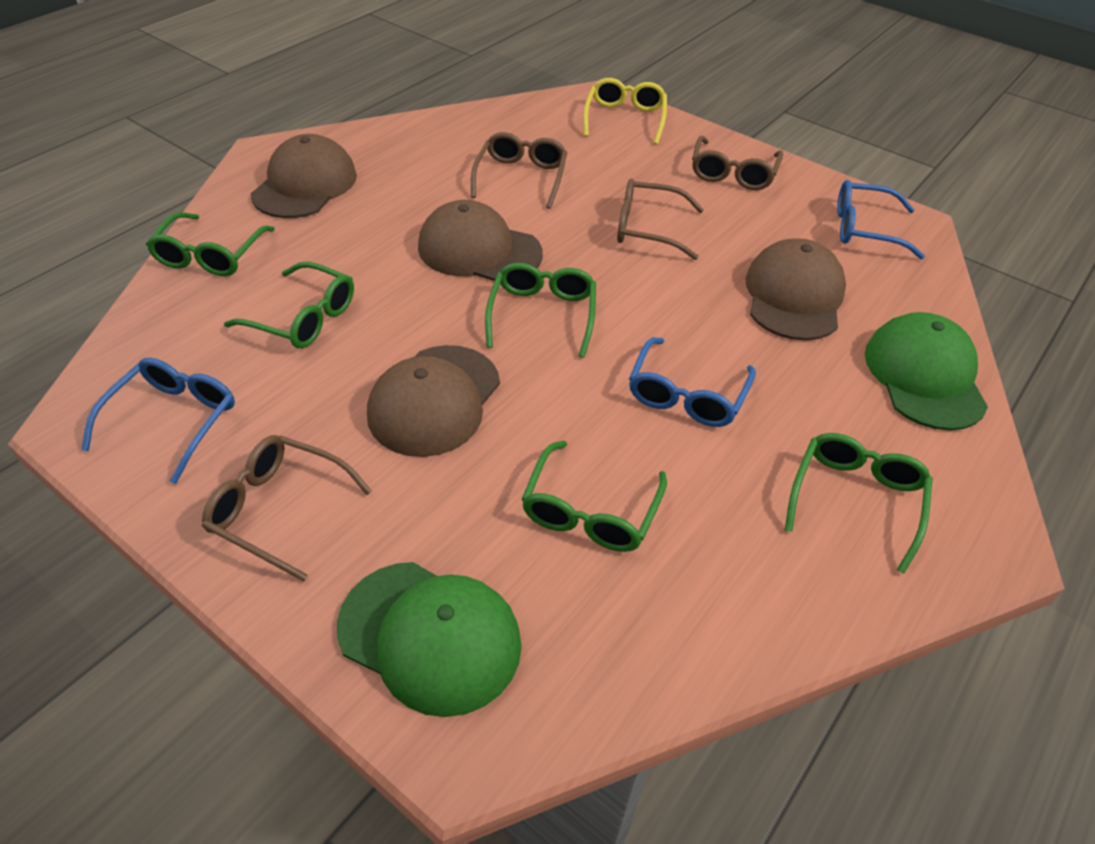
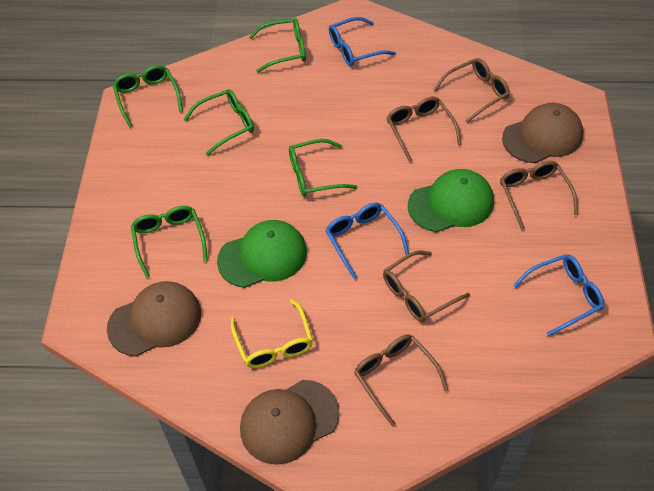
brown cap: [251,134,357,218] [367,345,500,457] [418,200,543,281] [745,238,846,340] = 4 -> [107,281,201,356] [240,380,340,465] [502,103,583,163] = 3
brown glasses: [202,435,372,581] [471,132,567,209] [617,178,704,260] [692,136,783,190] = 4 -> [354,334,448,427] [383,250,470,322] [387,97,461,162] [433,58,510,123] [500,161,578,230] = 5

